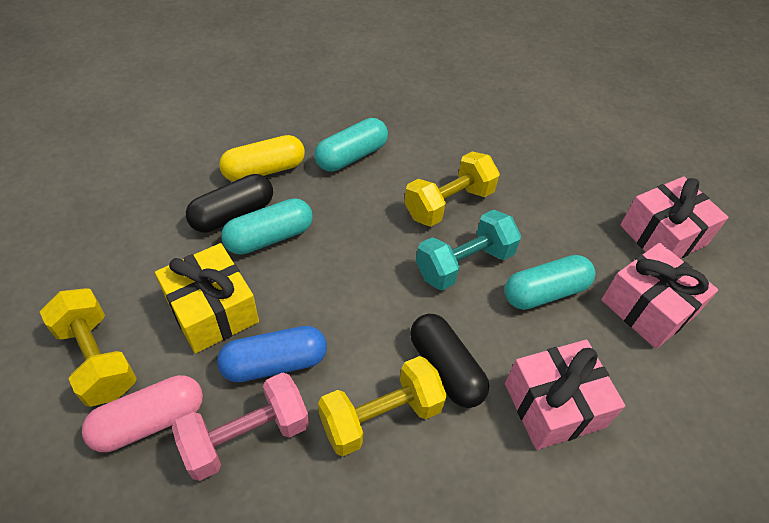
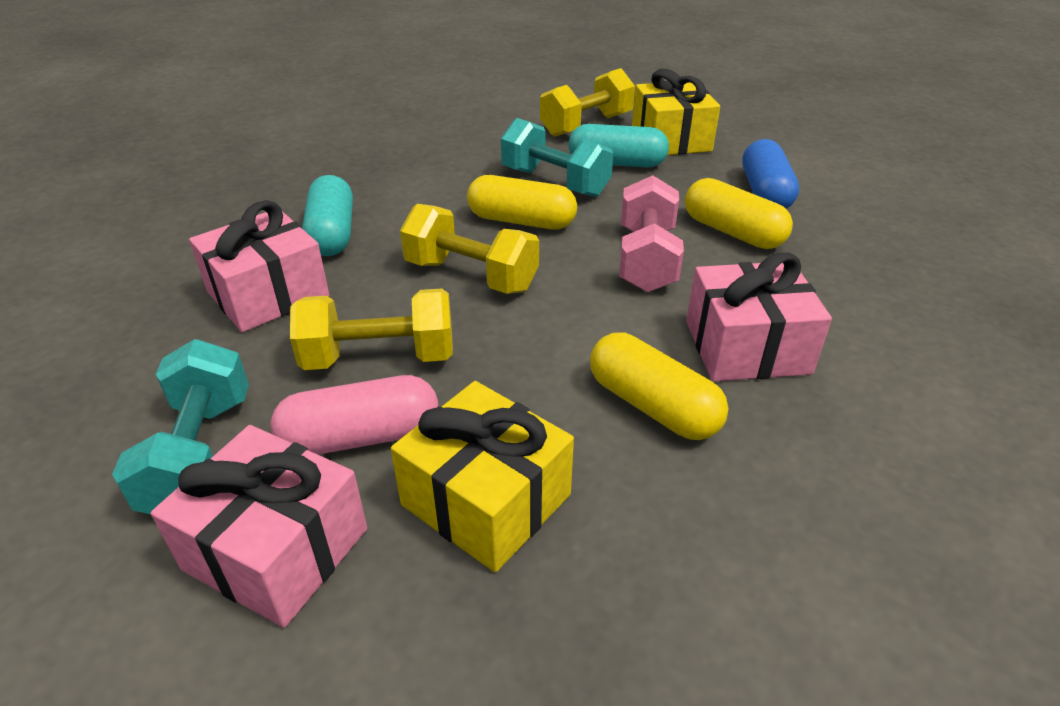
black capsule: [186,174,273,233] [410,314,489,408] = 2 -> none = 0
turquoise capsule: [221,198,313,255] [314,118,388,172] [505,255,595,310] = 3 -> [302,175,353,256] [568,124,669,167] = 2
turquoise dumbbell: [416,209,521,290] = 1 -> [112,339,249,514] [501,118,613,197] = 2
yellow capsule: [219,135,305,182] = 1 -> [467,175,577,229] [590,333,729,440] [685,178,793,249] = 3
yellow gift: [155,243,259,354] = 1 -> [391,381,574,572] [632,69,720,155] = 2

